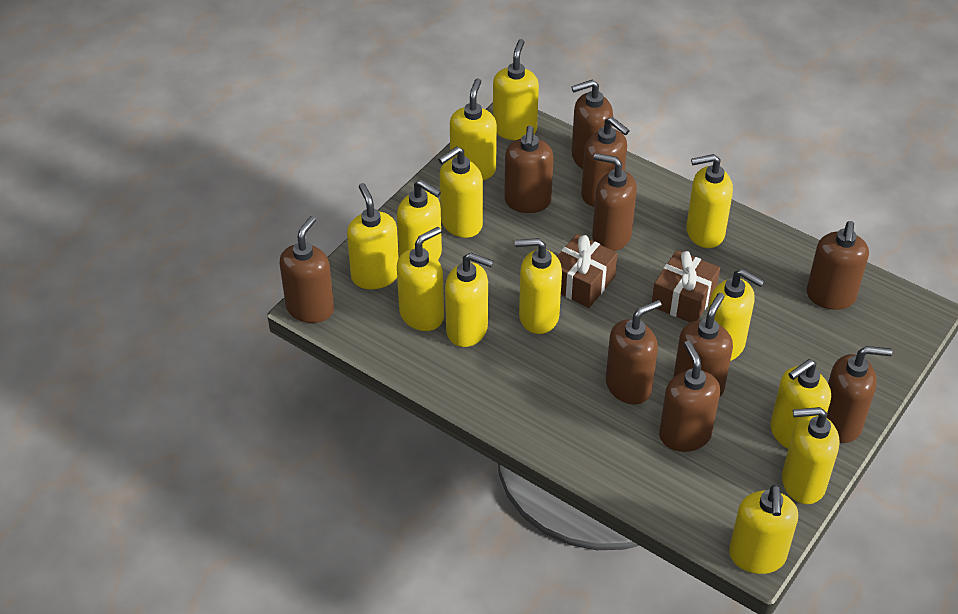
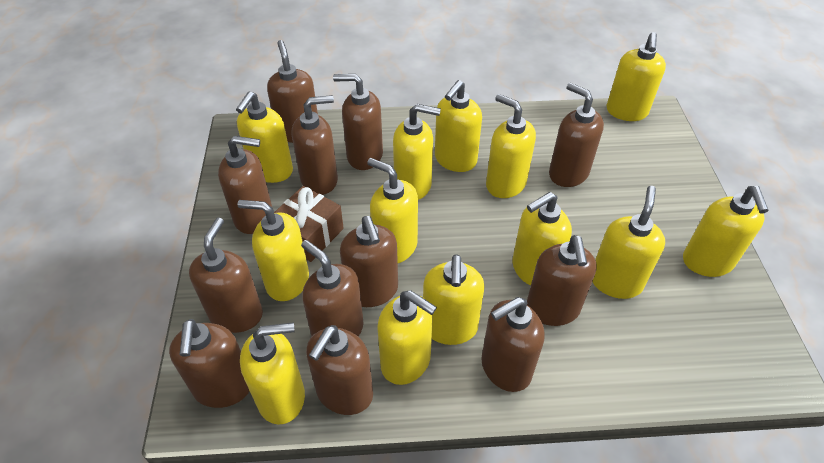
brown gift: [557,234,618,308] [652,250,720,323] = 2 -> [274,186,344,262] = 1
brown soap dispenser: [280,216,334,323] [504,126,554,213] [571,80,613,169] [581,117,630,207] [592,153,637,251] [606,300,661,404] [659,341,720,452] [673,293,733,396] [807,221,869,310] [827,346,892,443] = 10 -> [169,319,249,408] [189,217,263,333] [218,136,272,234] [267,40,318,143] [292,95,338,195] [301,240,364,337] [306,325,373,415] [333,74,383,170] [340,216,398,307] [481,297,544,392] [527,235,597,326] [549,83,604,187] = 12

